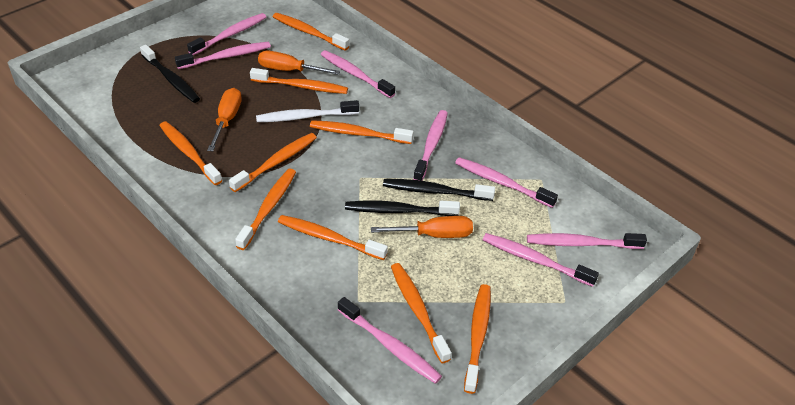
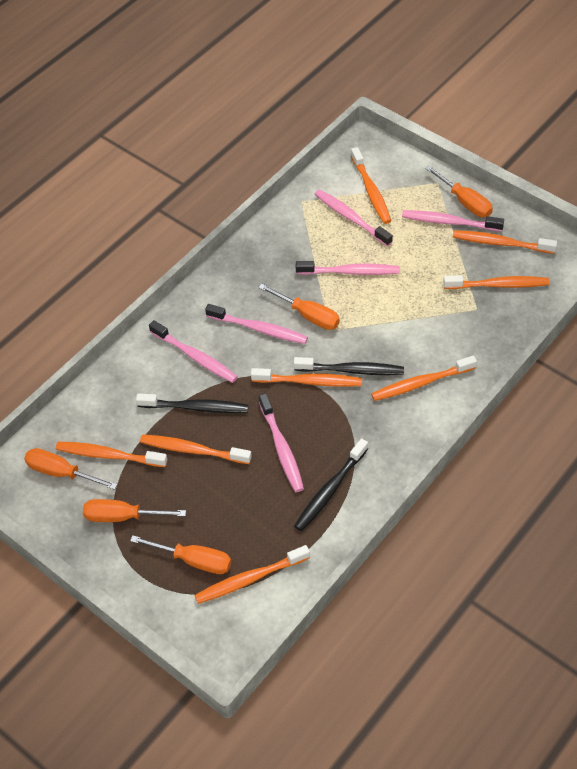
orange screwdriver: [207,88,242,151] [258,51,340,75] [371,216,473,238] = 3 -> [24,448,118,490] [83,499,186,522] [130,535,231,574] [258,284,340,330] [425,166,493,217] = 5
orange toothbrush: [159,121,222,185] [229,133,317,192] [235,169,296,250] [250,68,348,94] [273,13,349,51] [278,215,388,260] [310,120,414,144] [391,263,451,363] [464,284,491,394] = 9 -> [56,442,167,467] [140,434,252,464] [194,545,310,604] [251,368,362,387] [351,147,391,224] [371,356,477,401] [443,275,550,289] [453,230,557,254] = 8
pink toothbrush: [175,42,271,69] [187,13,266,55] [321,50,395,98] [338,297,442,384] [413,110,448,181] [455,157,558,208] [483,233,599,287] [527,233,647,249] = 8 -> [149,320,238,383] [205,304,308,344] [259,393,304,492] [296,261,400,275] [315,189,393,247] [402,210,504,232] = 6
white toothbrush: [256,100,359,122] = 1 -> none = 0

